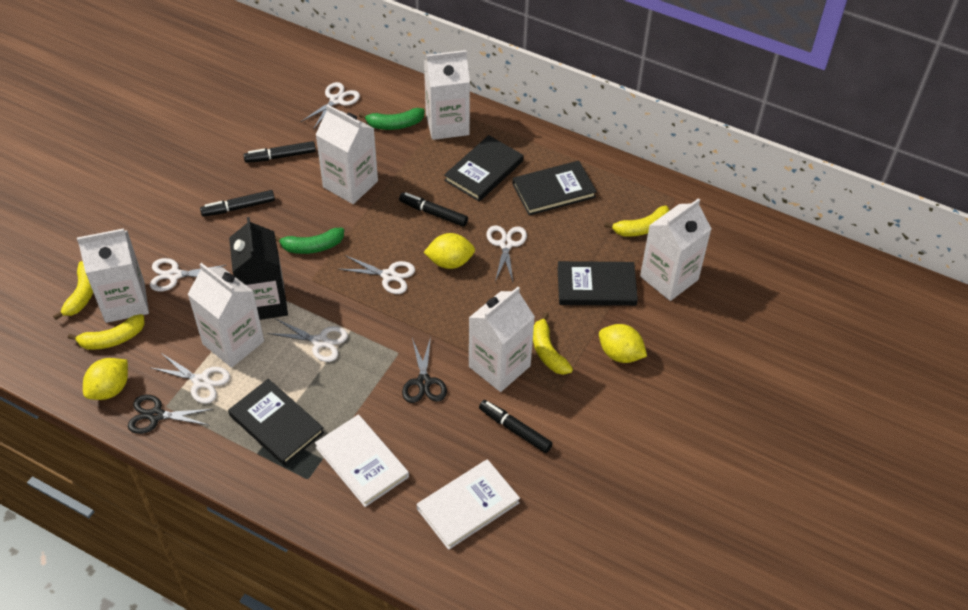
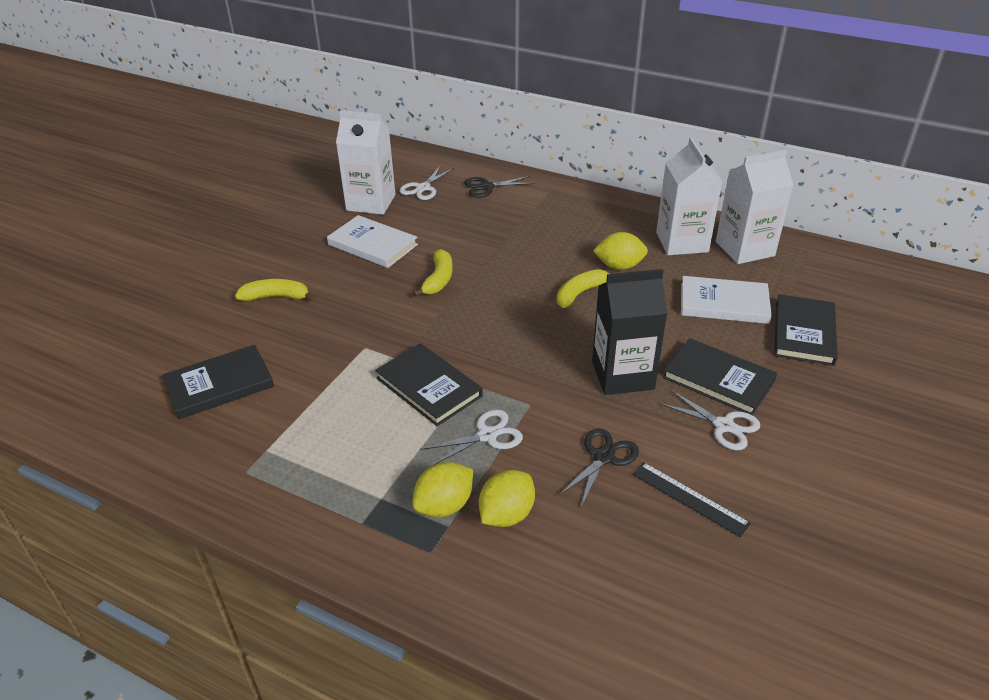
black marker: [200,190,275,217] [243,141,316,163] [399,192,468,227] [479,400,553,453] = 4 -> none = 0
black ruler: none = 0 -> [632,462,751,537] = 1
green banana: [275,228,344,254] [359,108,425,130] = 2 -> none = 0
white carton: [77,228,149,323] [188,263,264,368] [315,104,378,204] [424,50,470,140] [469,287,535,392] [640,198,712,301] = 6 -> [336,110,395,215] [656,137,723,255] [716,150,793,264] = 3
white scissors: [150,258,226,292] [151,353,230,404] [267,319,348,362] [301,82,360,130] [339,255,415,294] [486,225,527,282] = 6 -> [399,165,454,200] [420,409,523,466] [659,390,760,450] = 3
yellow banana: [53,261,93,320] [68,314,145,350] [533,312,573,375] [604,206,670,237] = 4 -> [235,279,315,301] [413,249,453,297] [557,269,609,308] = 3

